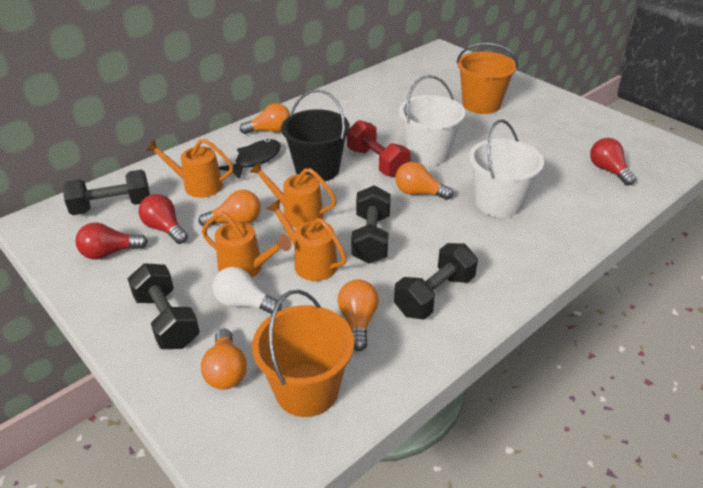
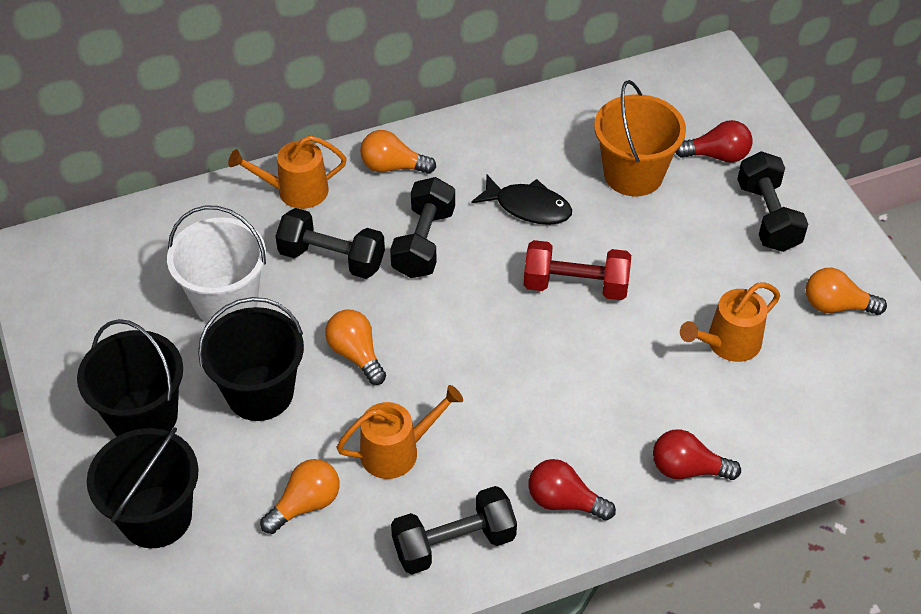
black bucket: [281,89,350,181] = 1 -> [77,319,183,436] [87,427,199,548] [198,297,304,421] = 3
orange bucket: [252,290,354,417] [457,43,518,114] = 2 -> [594,80,686,196] = 1
orange light bulb: [199,190,261,226] [201,329,247,390] [240,103,290,134] [338,279,379,351] [395,162,453,200] = 5 -> [260,459,340,534] [325,310,386,385] [360,130,436,174] [806,268,887,315] = 4
orange watering can: [146,139,233,198] [202,212,292,278] [250,161,337,228] [267,199,347,281] = 4 -> [228,135,347,209] [336,385,463,479] [680,282,780,362] = 3
white bucket: [399,75,465,165] [469,119,544,217] = 2 -> [167,206,266,324] = 1
white light bulb: [212,267,282,314] = 1 -> none = 0

